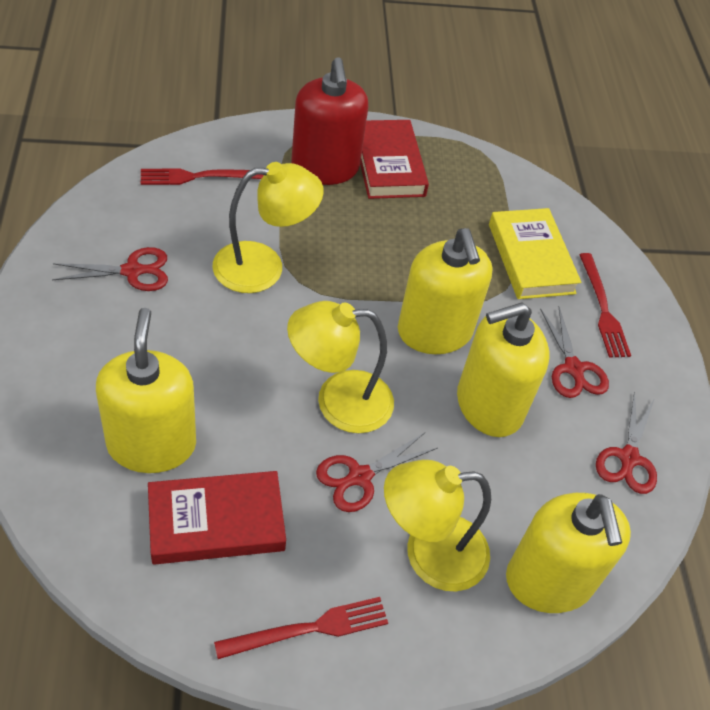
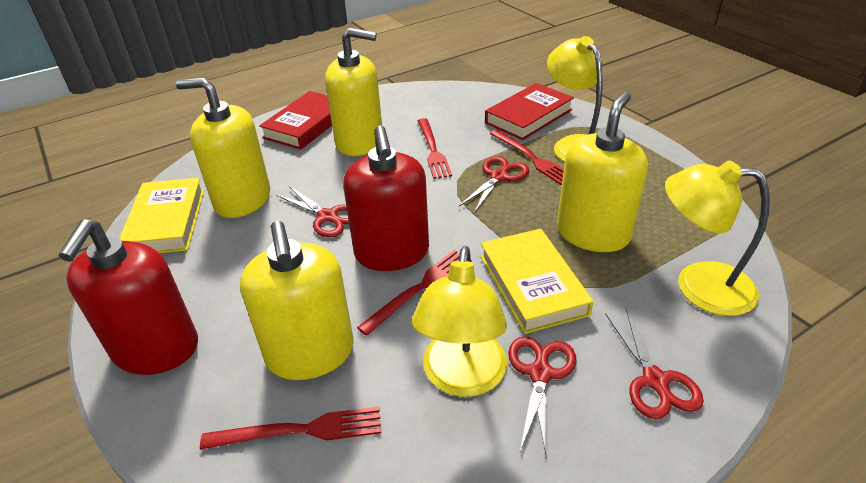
red fork: [141,168,264,185] [214,597,388,659] [579,253,631,358] = 3 -> [200,407,381,450] [357,250,460,336] [418,118,452,179] [490,130,564,185] = 4
red soap dispenser: [291,57,368,185] = 1 -> [59,219,198,375] [343,125,429,271] = 2
yellow book: [489,208,582,299] = 1 -> [119,177,204,253] [481,229,594,334] = 2

